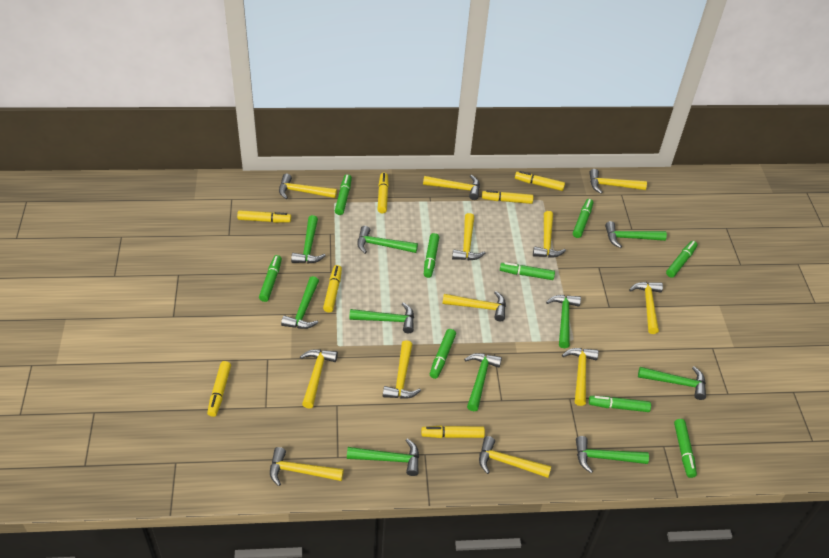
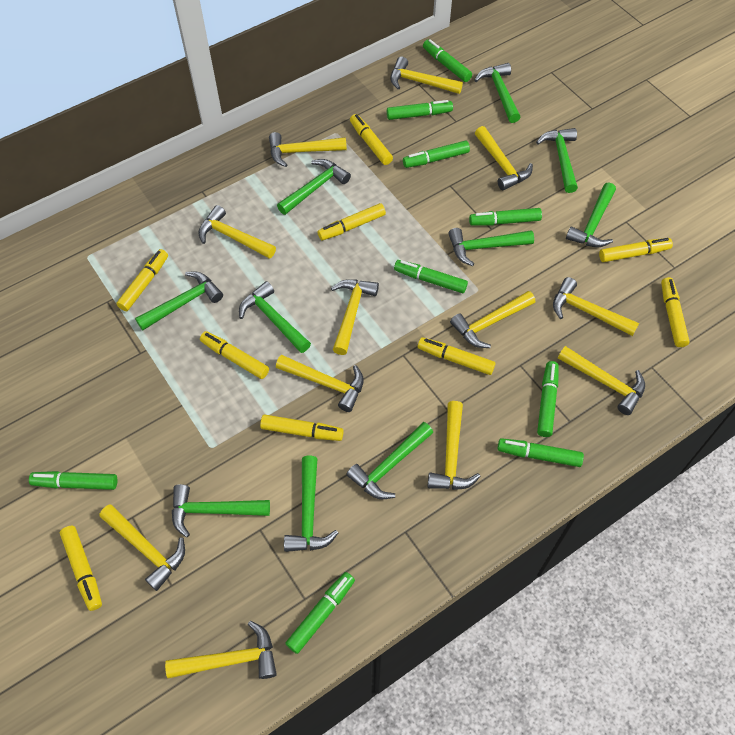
yellow marker: [207,361,231,417] [237,210,291,223] [323,265,342,312] [377,173,389,213] [421,426,485,438] [482,190,533,204] [515,171,565,191] = 7 -> [60,526,102,611] [116,249,168,311] [200,331,269,379] [260,414,344,441] [318,203,386,241] [350,114,393,165] [418,337,496,375] [599,238,673,262] [661,277,690,347] = 9

